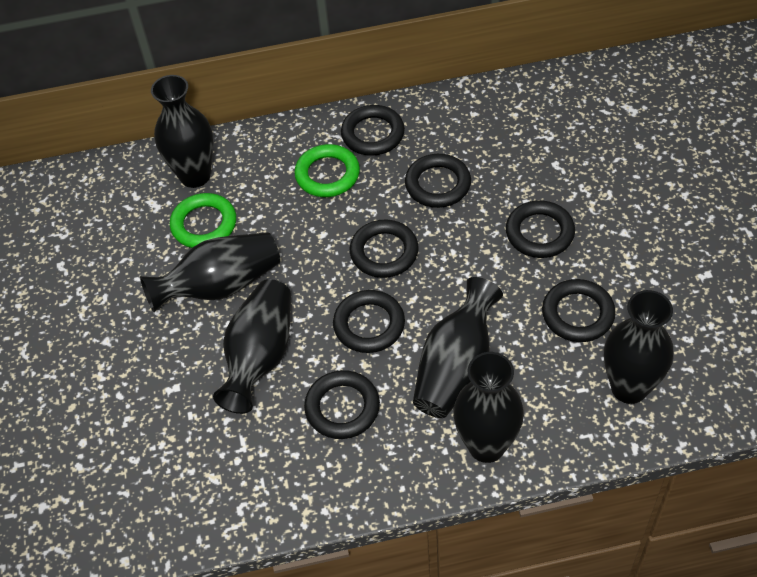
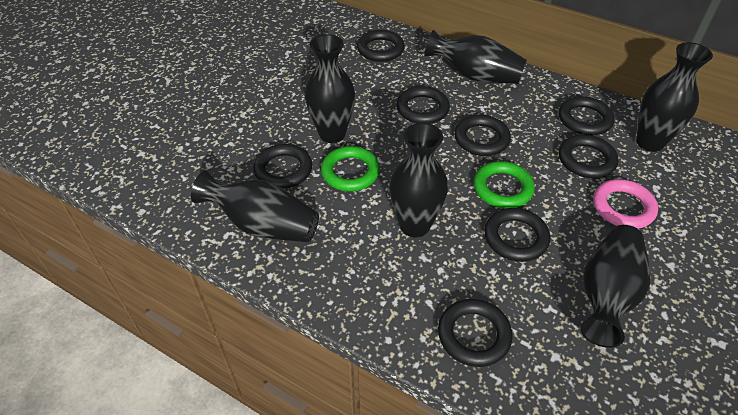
black ring: [304,370,380,439] [333,290,405,353] [341,105,405,156] [350,220,419,278] [405,154,471,208] [506,200,575,258] [542,279,616,342] = 7 -> [253,144,312,189] [357,30,405,62] [397,86,450,124] [438,299,513,367] [455,115,511,156] [484,208,550,262] [559,96,615,135] [559,135,618,178] = 8
pink ring: none = 0 -> [593,179,658,229] = 1

